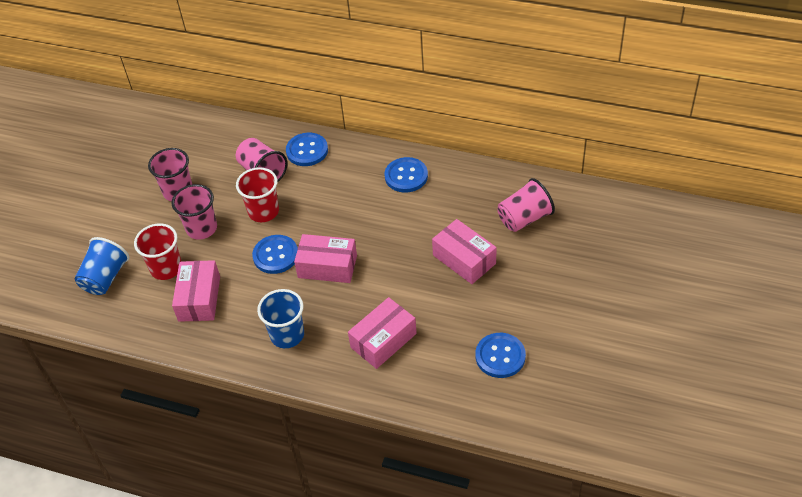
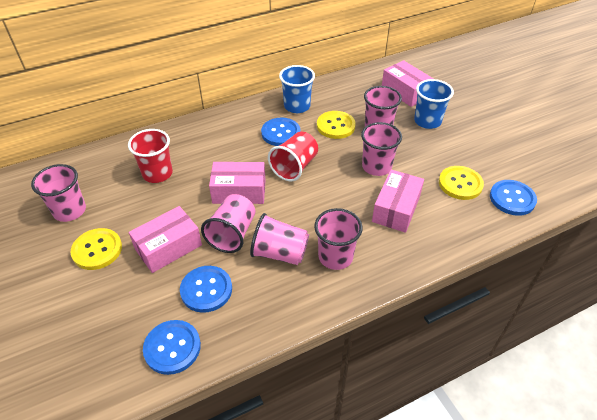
pink cup: [148,148,192,201] [171,184,217,240] [236,138,287,183] [497,178,555,232] = 4 -> [31,164,86,222] [201,194,255,253] [250,213,309,265] [314,208,363,270] [361,122,402,176] [364,86,402,127] = 6
yellow button: none = 0 -> [70,228,122,270] [317,111,356,139] [439,166,484,200] = 3

